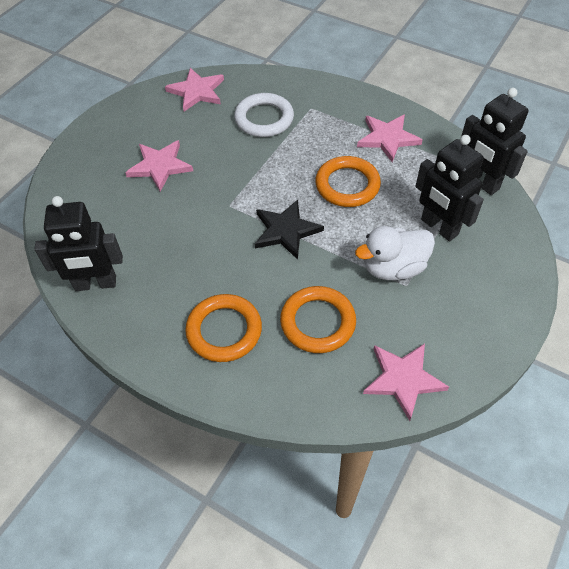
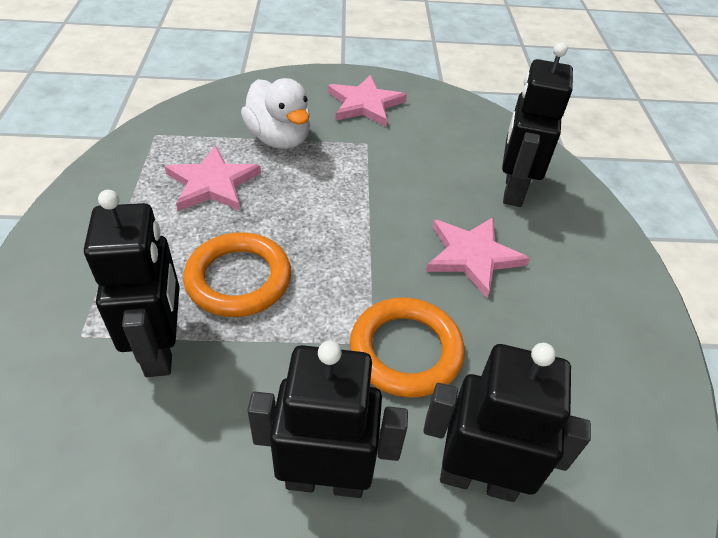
black robot: [35,196,123,291] [416,135,484,241] [462,88,529,195] = 3 -> [84,190,180,377] [248,341,408,498] [423,343,591,502] [502,42,573,207] = 4
black star: [255,199,324,260] = 1 -> none = 0
orange ring: [185,294,262,362] [280,286,356,353] [315,156,381,207] = 3 -> [183,232,291,317] [350,297,465,398] = 2
pink star: [125,140,193,192] [165,68,224,111] [357,114,423,162] [363,343,449,421] = 4 -> [164,145,261,211] [328,75,407,126] [426,217,530,298] = 3
white ring: [234,93,294,137] = 1 -> none = 0

